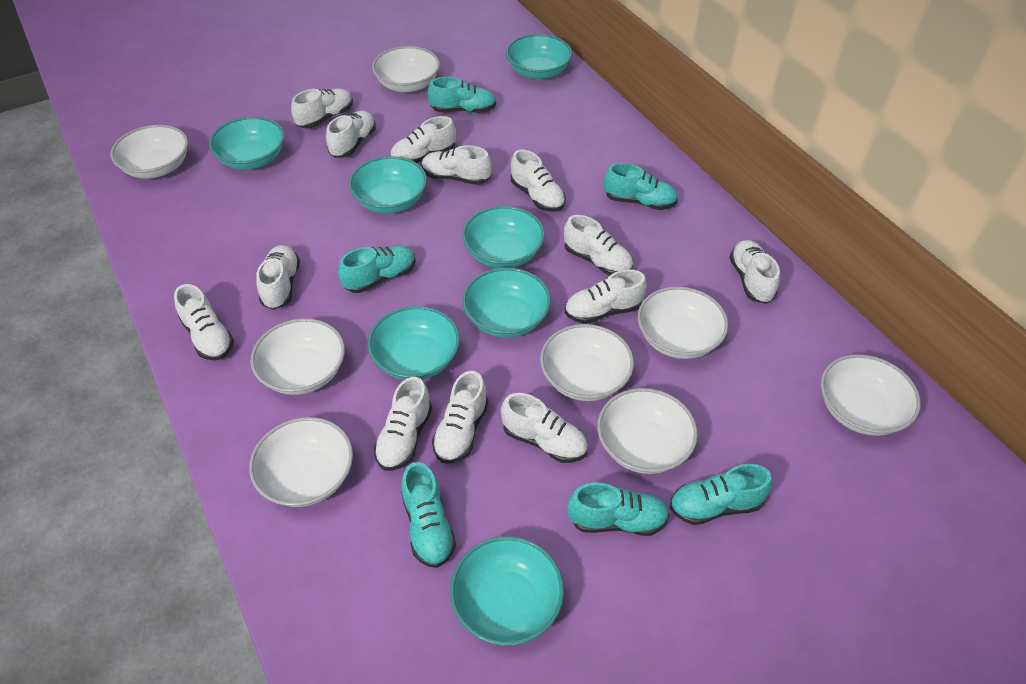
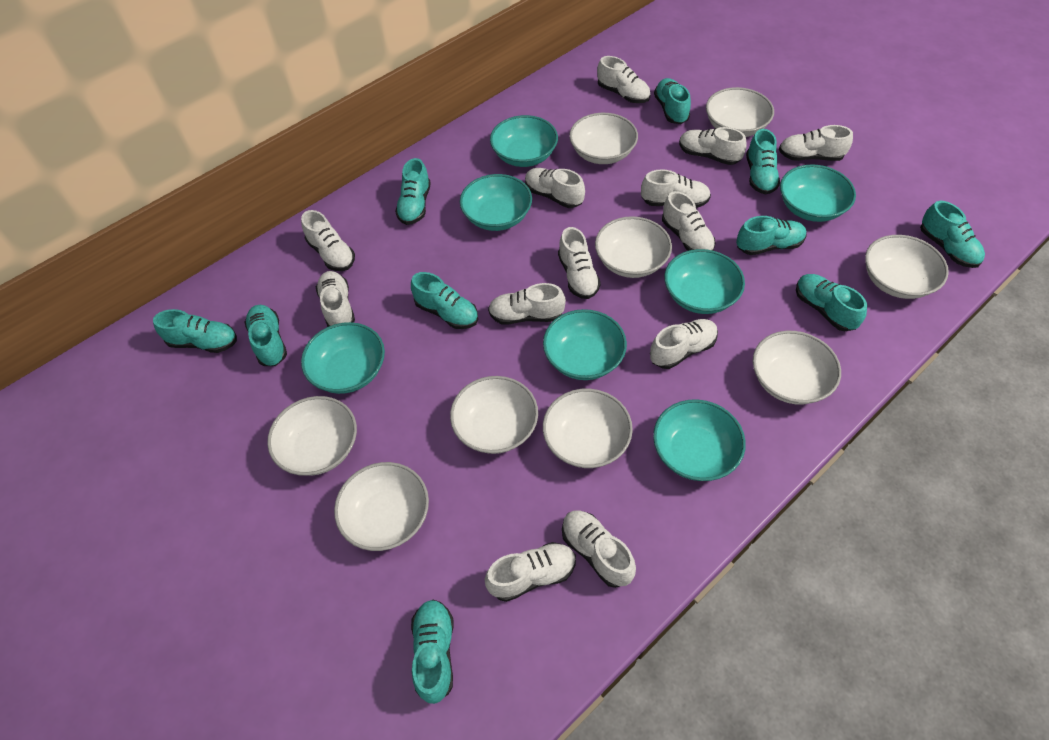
turquoise shoe: [338,245,416,293] [401,462,456,568] [428,77,496,113] [567,482,669,536] [604,163,678,210] [670,464,772,525] = 6 -> [153,309,237,353] [245,305,287,366] [395,158,431,225] [411,272,478,329] [411,600,454,704] [654,78,691,124] [736,216,806,255] [746,129,780,194] [796,274,867,331] [920,201,985,268] = 10
white bowl: [111,125,188,179] [249,417,353,507] [251,318,345,395] [372,46,440,92] [540,324,634,401] [597,388,698,474] [638,287,728,359] [821,354,921,436] = 8 -> [267,396,357,476] [334,462,429,551] [450,376,538,454] [543,389,633,468] [569,113,638,164] [595,216,672,278] [706,87,774,137] [753,331,841,405] [865,235,949,299] = 9

